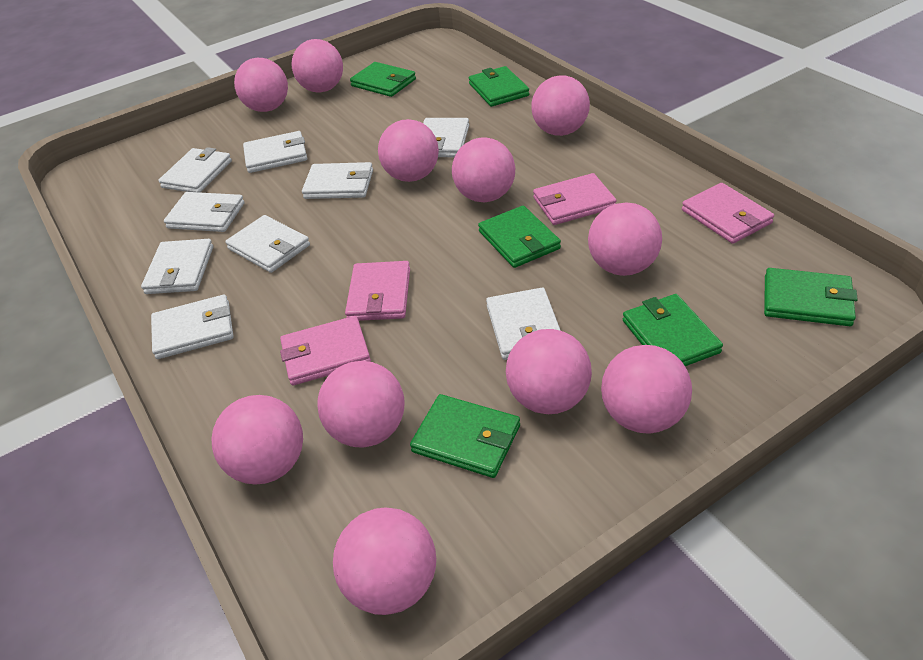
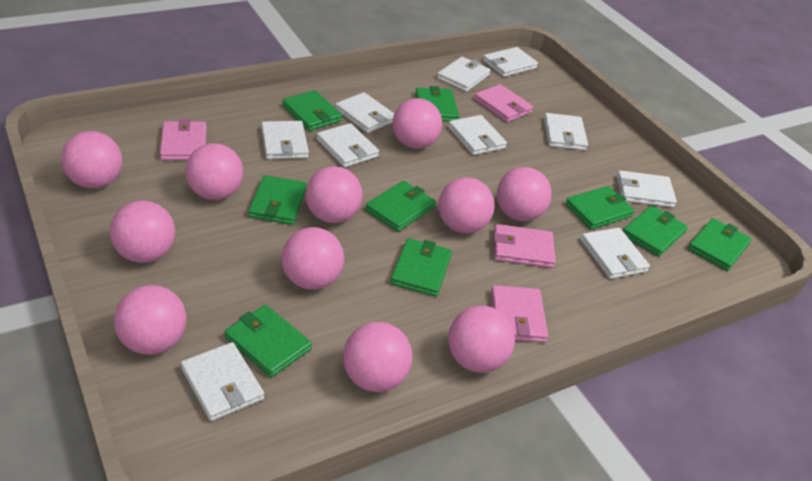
green wallet: [350,62,416,97] [410,394,520,478] [469,66,529,107] [478,206,561,268] [623,294,723,366] [764,268,858,326] = 6 -> [225,305,312,377] [248,175,307,225] [282,90,342,131] [365,181,436,232] [390,238,452,297] [415,86,459,122] [565,186,635,230] [623,205,688,257] [688,218,752,271] = 9
white wallet: [141,239,213,294] [151,295,234,359] [158,147,232,193] [164,192,245,232] [225,215,310,273] [243,131,307,173] [302,162,373,199] [423,118,469,157] [486,288,561,360] = 9 -> [181,342,264,421] [261,121,309,159] [317,123,379,168] [335,92,395,133] [437,57,491,92] [448,115,507,155] [483,47,538,77] [544,113,588,150] [581,227,650,279] [617,170,677,208] = 10

